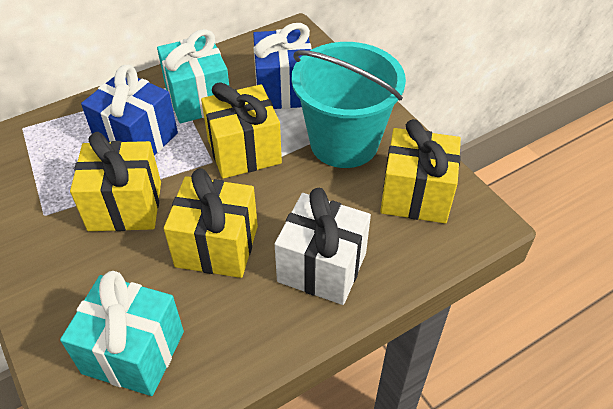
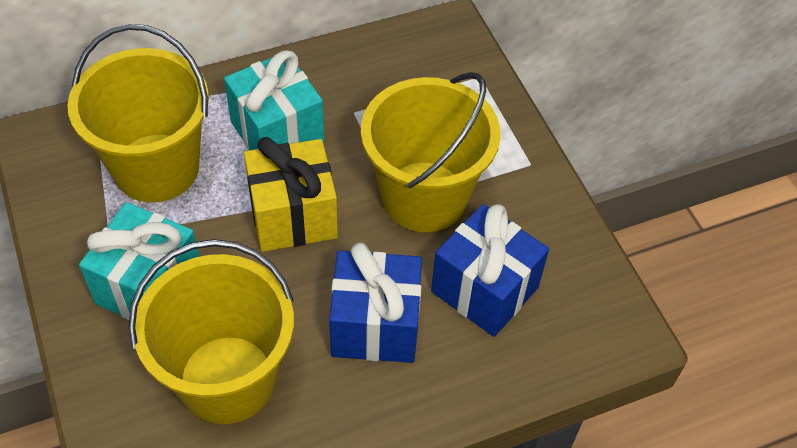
turquoise bucket: [292,42,406,168] = 1 -> none = 0
white gift: [275,188,371,305] = 1 -> none = 0
yellow bucket: none = 0 -> [67,24,209,202] [128,239,294,424] [361,72,501,232] = 3
yellow gift: [70,132,161,231] [164,168,258,278] [201,82,282,179] [380,119,461,223] = 4 -> [244,137,338,252] = 1

